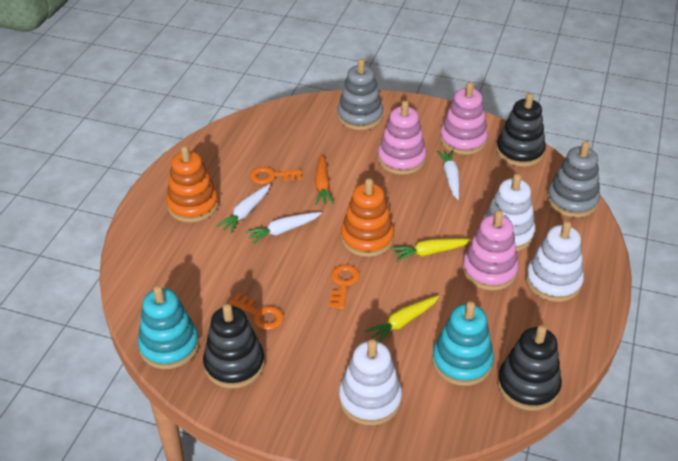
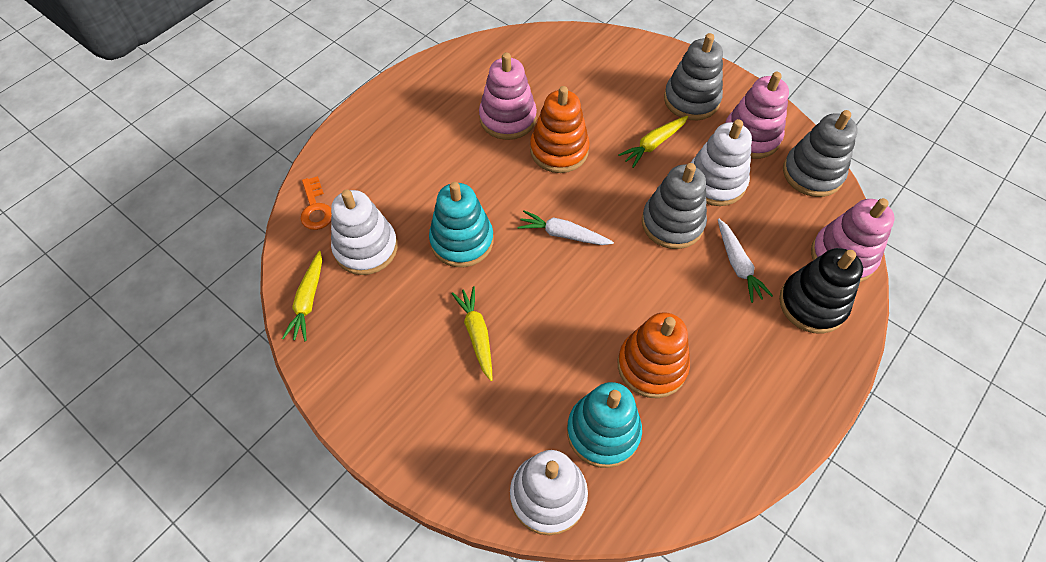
black stacking toy: [203,304,265,389] [496,93,546,167] [497,325,562,411] = 3 -> [779,248,863,334] = 1
grey stacking toy: [337,59,383,130] [547,141,600,218] = 2 -> [642,163,707,249] [664,33,723,120] [783,110,858,197] = 3
orange carrot: [315,154,334,205] = 1 -> none = 0
orange key: [229,293,284,330] [250,167,302,184] [329,264,360,309] = 3 -> [301,176,332,230] = 1
white carrot: [216,184,270,233] [245,212,322,244] [436,149,460,200] = 3 -> [517,210,614,245] [718,219,773,303] = 2
yellow carrot: [365,295,439,342] [391,238,472,262] = 2 -> [282,251,322,341] [451,286,493,381] [618,116,688,168] = 3

